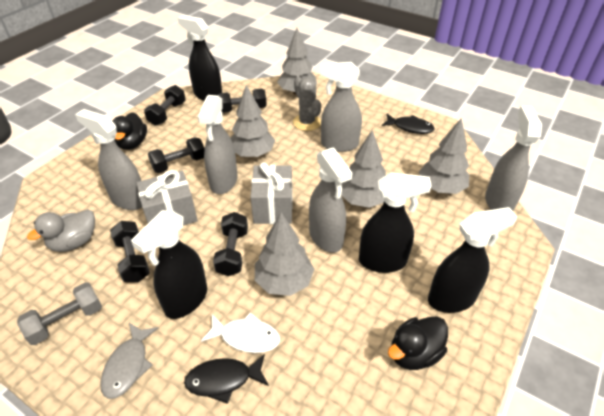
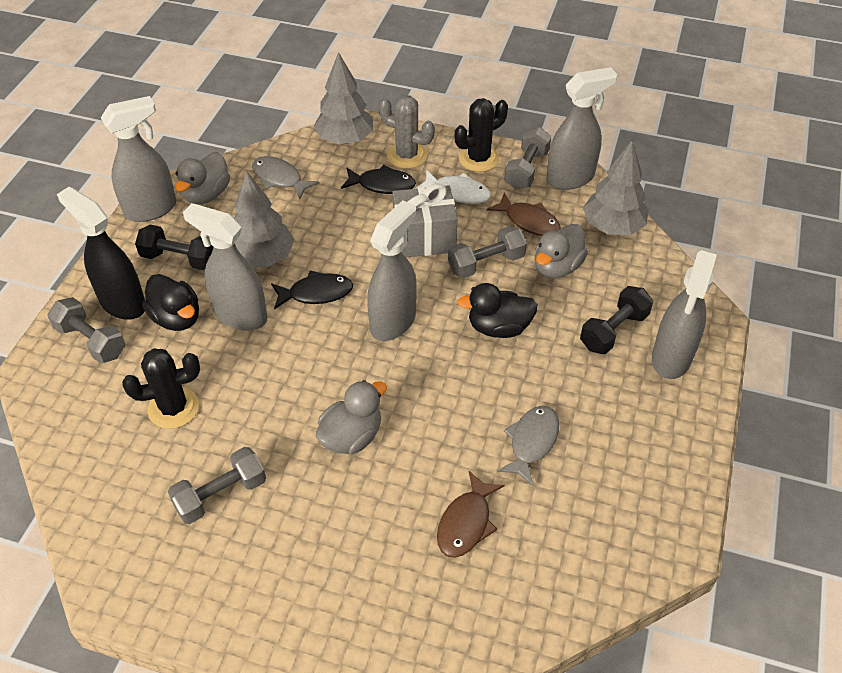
black cactus: none = 0 -> [122,348,200,429] [455,98,508,172] = 2
black dumbbell: [110,221,150,282] [144,85,186,126] [148,137,205,173] [213,212,248,276] [218,88,267,113] = 5 -> [135,225,213,270] [580,286,653,354] = 2
black spray bottle: [131,210,207,319] [177,15,222,101] [359,172,432,273] [428,207,517,313] = 4 -> [57,187,145,320] = 1
brown fish: none = 0 -> [437,471,504,558] [487,192,561,236] = 2
grey duck: [27,209,95,252] = 1 -> [175,152,230,204] [316,380,387,454] [535,224,588,278] = 3
grey dumbbell: [17,282,102,345] = 1 -> [47,297,125,363] [167,447,266,524] [448,226,527,278] [504,127,551,189] = 4
grey fish: [100,323,158,399] = 1 -> [252,156,319,200] [497,406,559,486] = 2
grey gift: [136,170,198,226] [250,162,293,224] = 2 -> [393,183,458,257] = 1
grey tree: [231,85,275,157] [255,212,314,296] [277,28,317,94] [341,130,386,208] [419,118,469,194] = 5 -> [234,171,295,267] [314,52,373,144] [583,140,648,235] = 3

